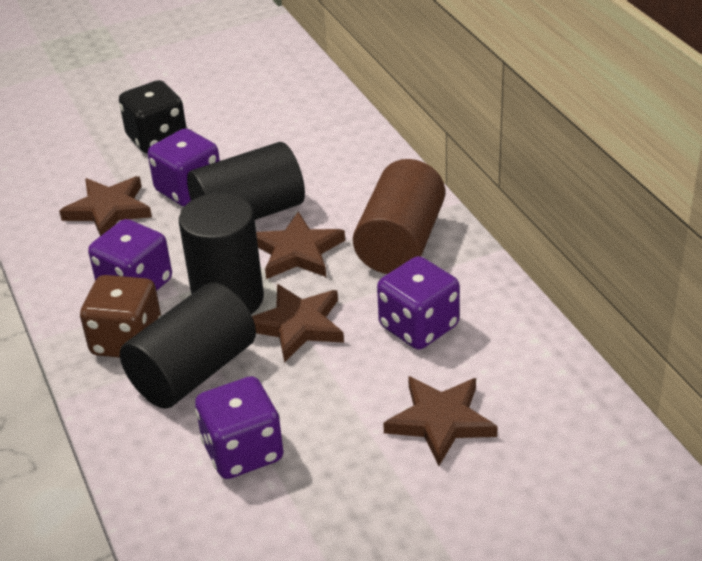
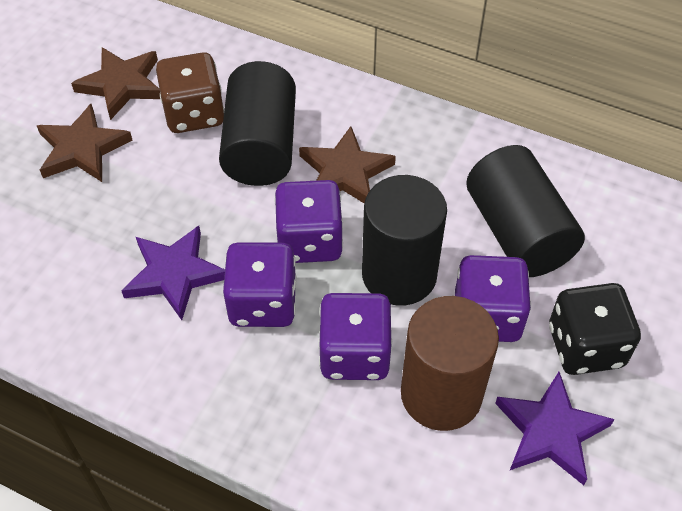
brown star: [59,176,152,236] [252,284,344,363] [256,212,345,279] [383,376,498,466] = 4 -> [37,104,132,182] [71,47,160,120] [299,126,396,203] = 3
purple star: none = 0 -> [121,226,225,320] [495,372,615,485] = 2

